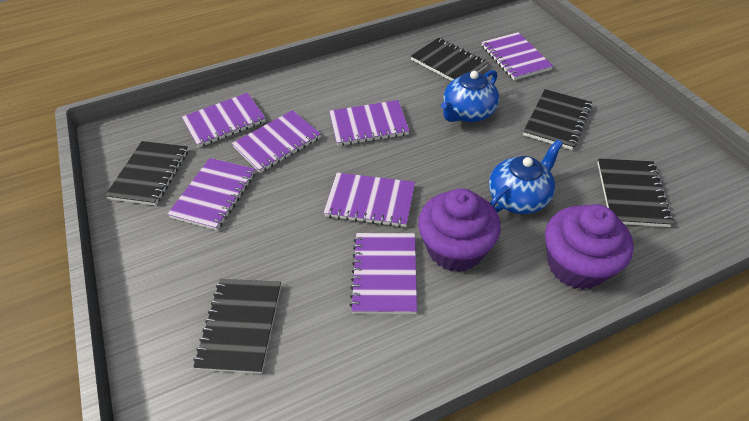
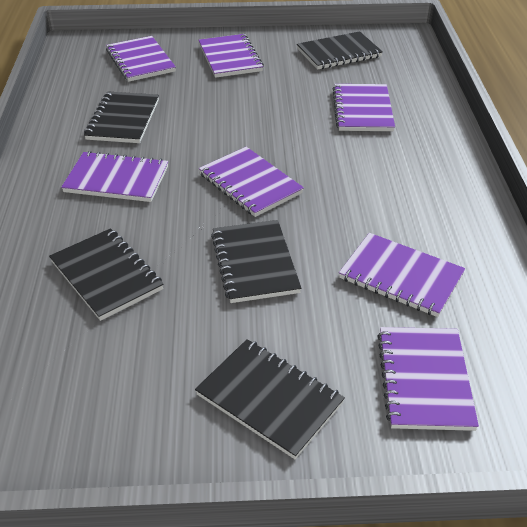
blue teapot: [441,70,499,122] [489,139,563,214] = 2 -> none = 0
purple cupcake: [418,188,501,272] [545,204,634,289] = 2 -> none = 0

